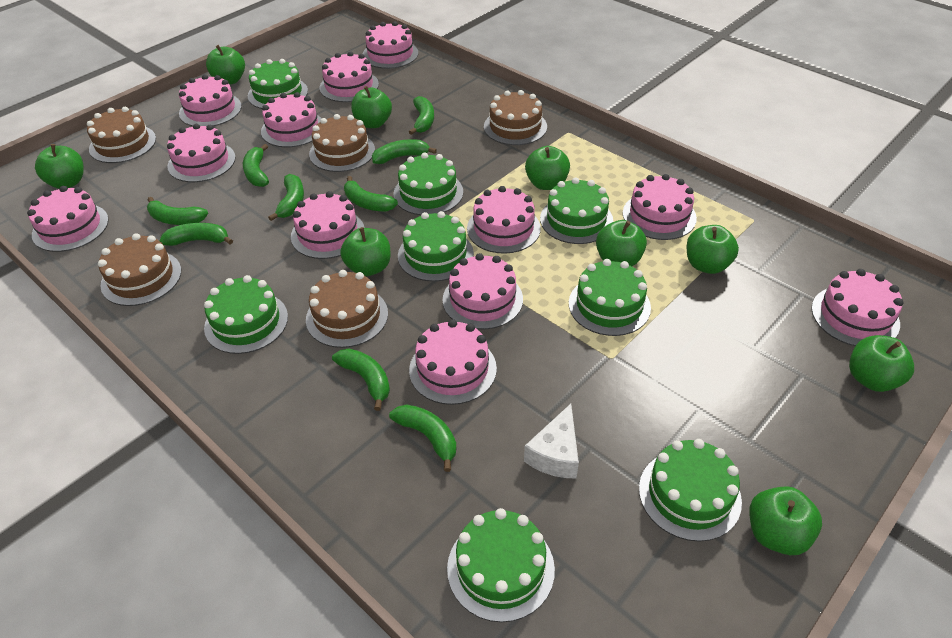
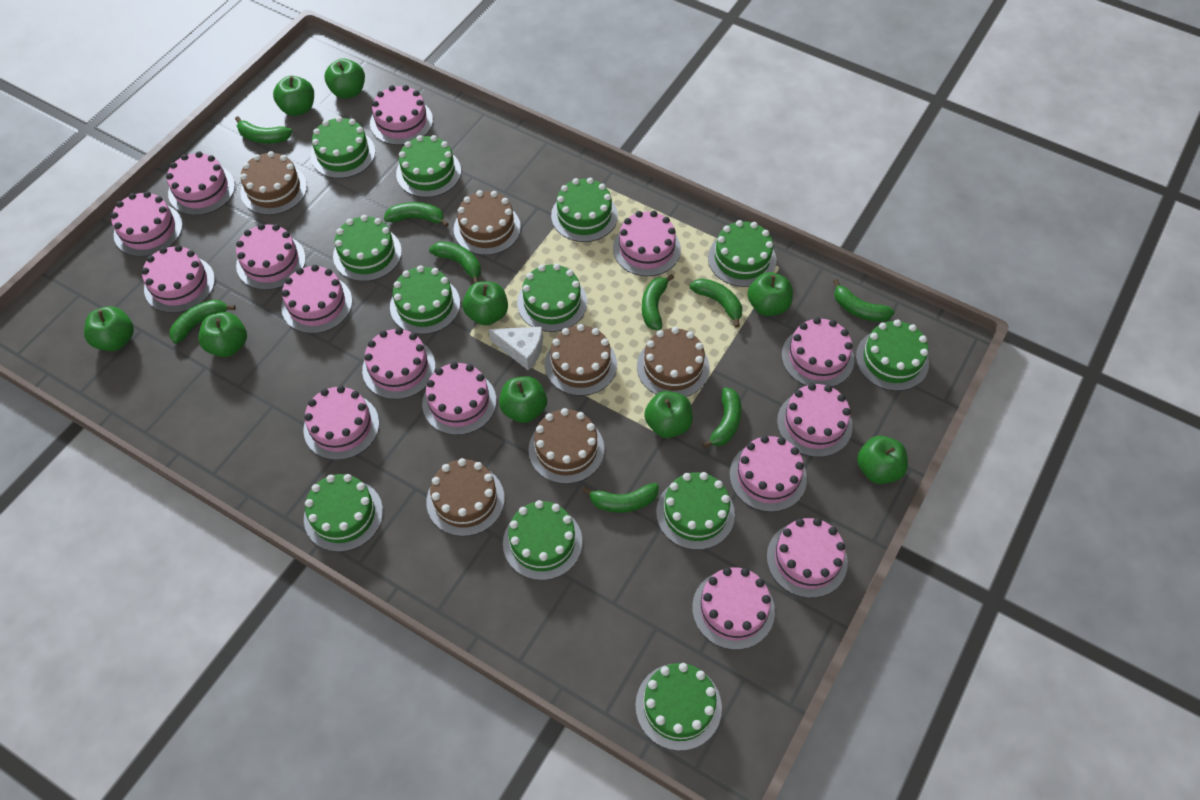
brown cake: [87,107,156,163] [98,233,181,306] [306,270,388,348] [309,114,375,172] [484,90,547,145] = 5 -> [240,151,307,215] [426,458,505,536] [454,190,521,255] [528,408,605,484] [545,324,617,396] [637,327,709,397] = 6
green cake: [204,275,288,354] [248,59,308,109] [393,153,463,215] [398,211,474,282] [447,508,555,622] [540,177,613,244] [569,259,651,336] [639,439,742,542] = 8 -> [304,474,383,552] [311,116,375,178] [333,215,402,282] [390,265,460,334] [396,135,461,198] [503,500,583,580] [517,263,587,332] [551,178,618,242] [635,663,722,751] [656,472,735,550] [708,220,776,287] [856,319,929,391] = 12
pink cake: [27,186,109,252] [167,124,236,182] [179,74,242,126] [261,92,322,147] [291,191,365,259] [320,51,379,102] [363,21,418,69] [409,319,497,405] [442,253,523,330] [467,186,541,254] [623,174,697,240] [811,269,904,346] = 12 -> [110,191,183,257] [141,245,215,313] [166,151,235,215] [236,223,306,290] [281,265,352,334] [303,386,379,460] [362,328,435,400] [370,85,433,145] [422,362,496,435] [613,211,681,276] [692,567,775,650] [730,435,807,512] [767,518,848,598] [777,383,853,457] [782,317,854,387] = 15

